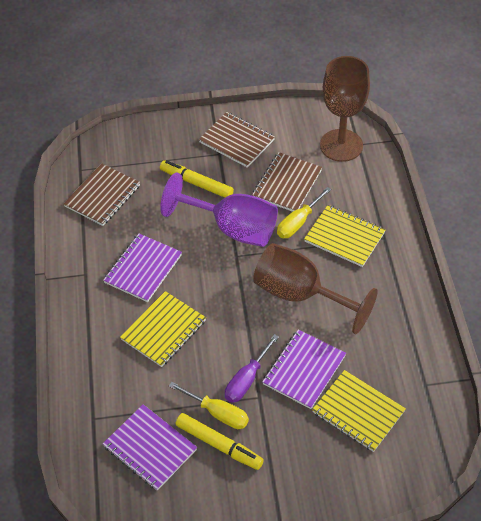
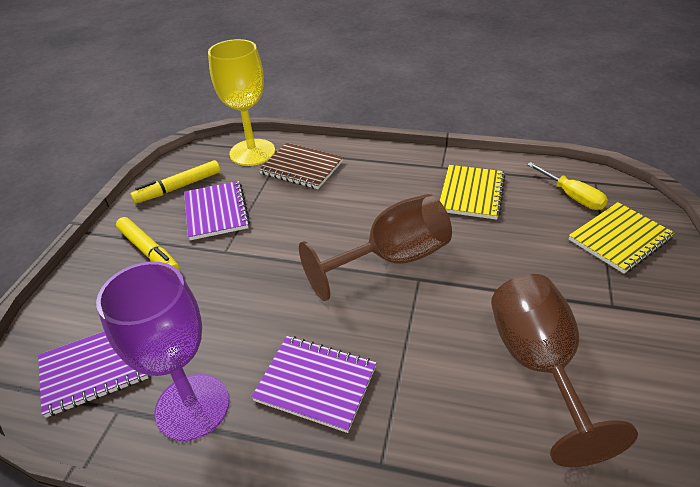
brown notebook: [63,163,140,226] [199,112,275,168] [252,152,322,212] = 3 -> [259,143,343,189] = 1
purple screwdriver: [225,334,279,403] = 1 -> none = 0
yellow goblet: none = 0 -> [208,39,275,166] = 1
yellow notebook: [120,291,206,367] [304,205,386,267] [312,370,406,452] = 3 -> [440,165,506,220] [569,202,675,274] = 2
yellow screwdriver: [169,382,249,429] [277,187,331,238] = 2 -> [527,162,608,210] = 1

